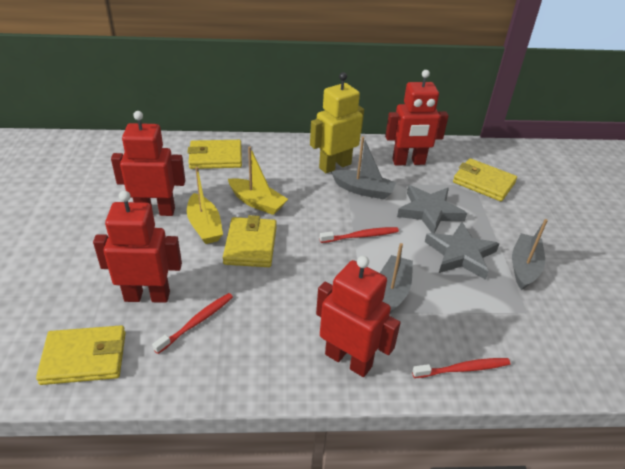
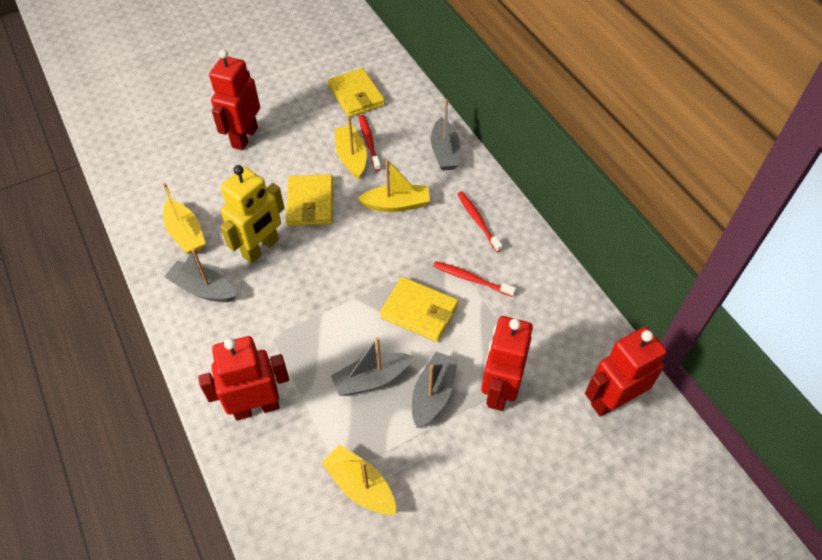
grey boat: [331,136,396,200] [380,243,413,314] [512,219,548,290] = 3 -> [164,249,236,302] [331,337,413,396] [412,352,458,428] [431,99,460,171] = 4
grey star: [397,185,467,233] [425,222,500,280] = 2 -> none = 0
yellow boat: [187,167,223,244] [228,146,288,215] = 2 -> [163,183,206,254] [321,445,396,515] [334,115,367,179] [357,159,430,212] = 4
yellow wallet: [36,325,126,385] [187,140,242,169] [223,215,277,267] [453,158,517,201] = 4 -> [286,174,333,226] [328,68,385,117] [380,277,458,342] = 3

